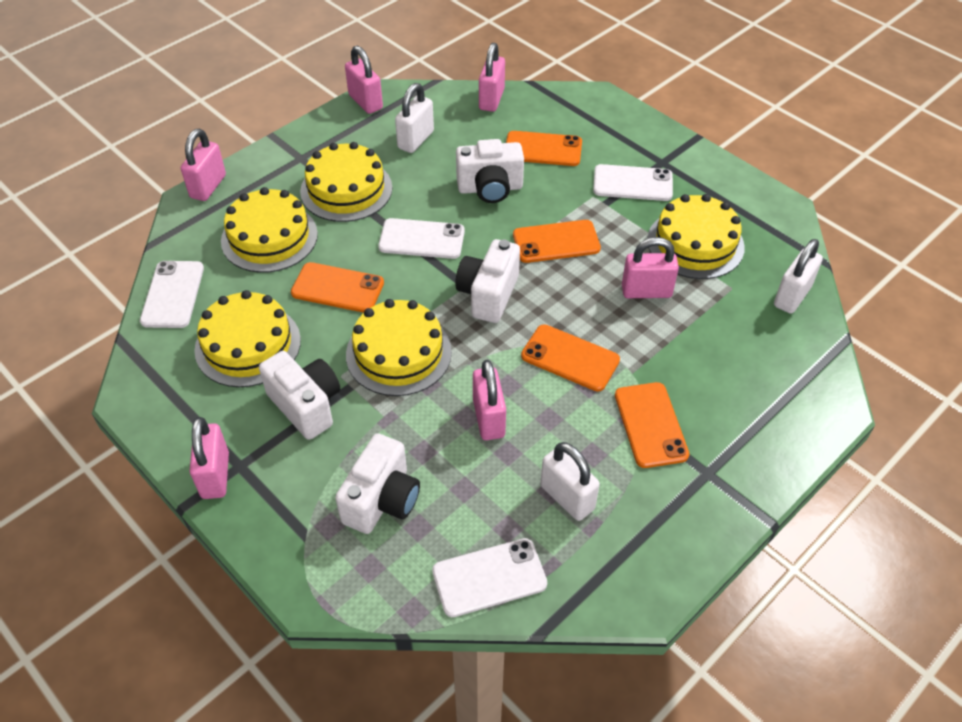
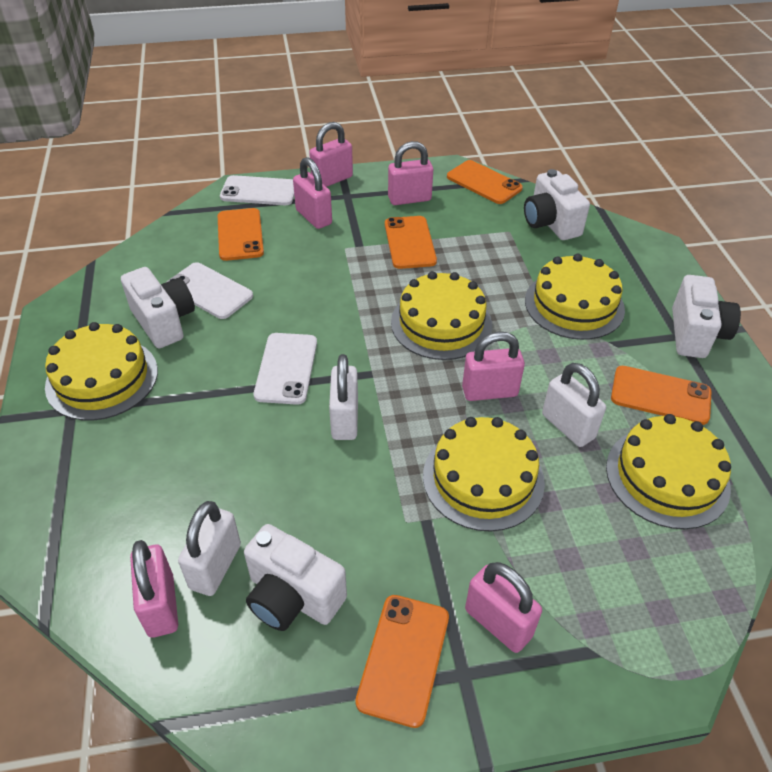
white phone: [140,261,204,328] [378,218,465,259] [432,538,547,617] [593,164,673,201] = 4 -> [167,262,253,319] [220,175,294,205] [254,333,317,405] = 3

